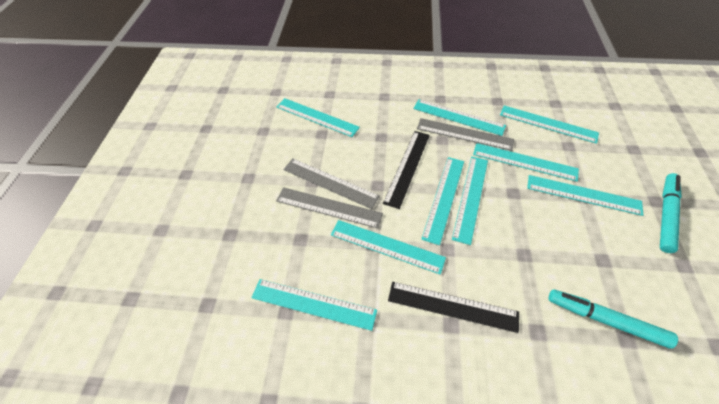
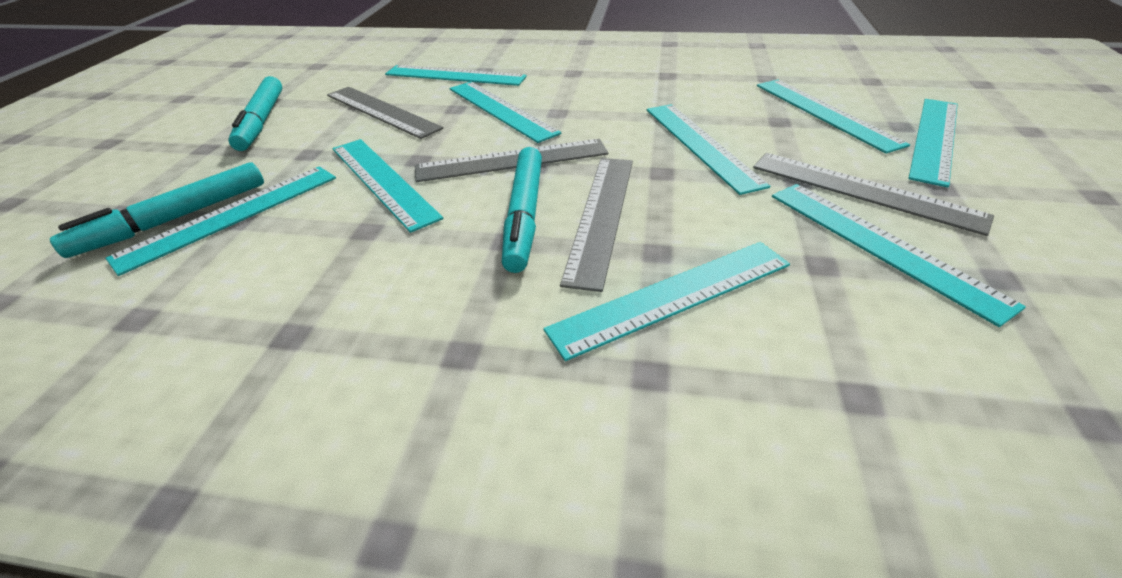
black ruler: [383,131,430,209] [388,282,519,333] = 2 -> none = 0
grey ruler: [276,187,383,228] [283,159,380,209] [417,118,514,151] = 3 -> [327,87,443,139] [415,139,608,182] [560,158,633,292] [753,153,994,236] = 4
turquoise marker: [549,289,678,349] [660,173,682,253] = 2 -> [50,162,264,258] [228,76,282,151] [502,147,542,273] = 3

